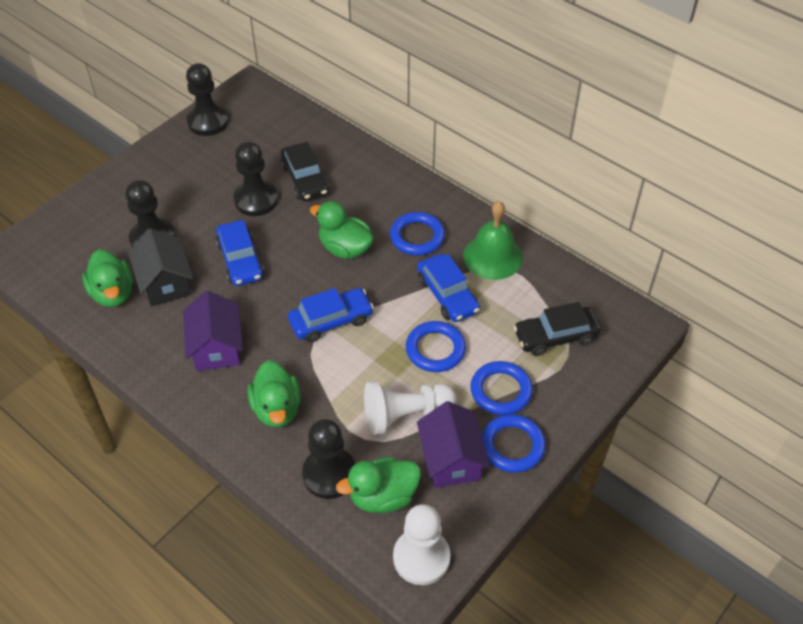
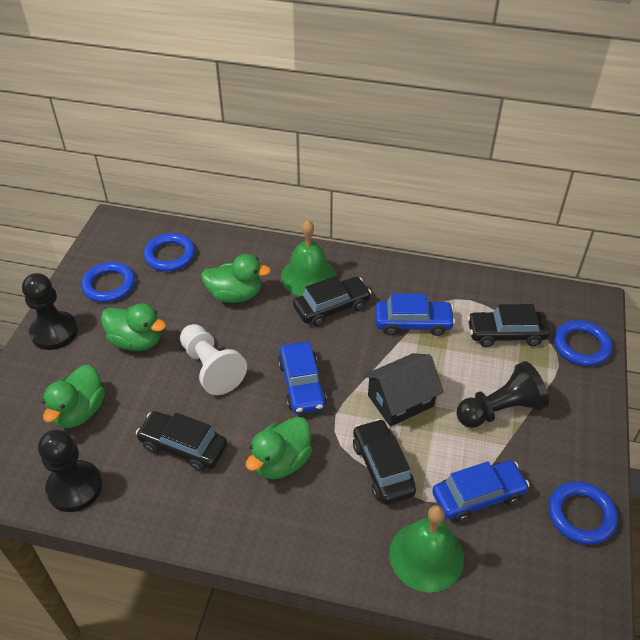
black car: [281,142,329,201] [514,302,601,356] = 2 -> [136,411,227,471] [293,276,371,326] [353,419,416,505] [467,304,550,347] = 4
black pawn: [125,180,176,248] [186,63,229,136] [233,141,278,216] [302,419,355,499] = 4 -> [22,273,78,350] [38,429,102,512] [457,361,549,428] = 3
green bell: [463,201,523,280] = 1 -> [281,220,336,296] [389,505,464,593] = 2
purple house: [183,291,243,371] [417,401,490,488] = 2 -> none = 0
white pawn: [364,381,457,435] [393,504,451,585] = 2 -> [180,324,247,395] = 1

